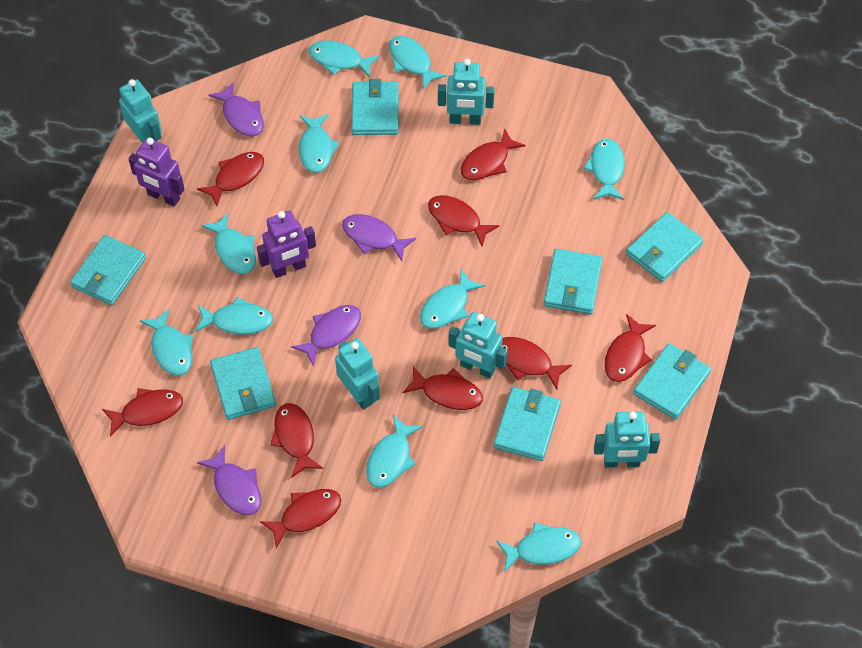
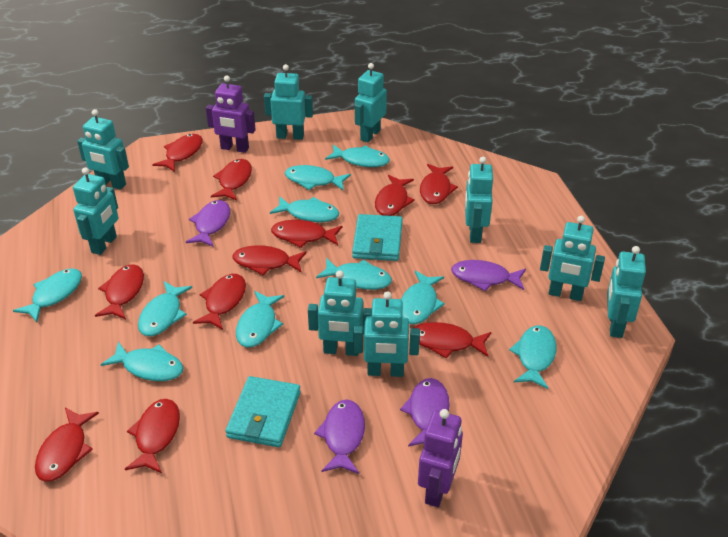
red fish: [102,388,183,437] [197,152,264,206] [260,489,341,549] [270,403,323,478] [402,366,483,410] [428,195,499,246] [461,129,526,180] [502,337,572,389] [604,314,656,382] = 9 -> [35,408,99,482] [95,264,144,319] [125,399,180,473] [152,134,203,172] [193,274,246,330] [211,159,252,201] [232,245,307,275] [271,220,342,248] [375,175,415,216] [414,322,491,359] [420,164,458,204] = 11
turquoise robot: [119,79,162,142] [335,338,380,410] [438,59,495,125] [448,312,508,379] [594,411,661,468] = 5 -> [73,167,118,255] [77,109,129,190] [264,64,313,140] [308,270,372,356] [353,291,420,377] [355,63,387,143] [465,157,493,243] [540,216,605,301] [607,246,646,338] = 9
turquoise wallet: [70,235,146,305] [210,347,276,420] [351,79,398,135] [494,387,561,461] [544,249,603,314] [626,212,703,282] [633,343,711,420] = 7 -> [226,376,301,447] [352,214,403,261] = 2

